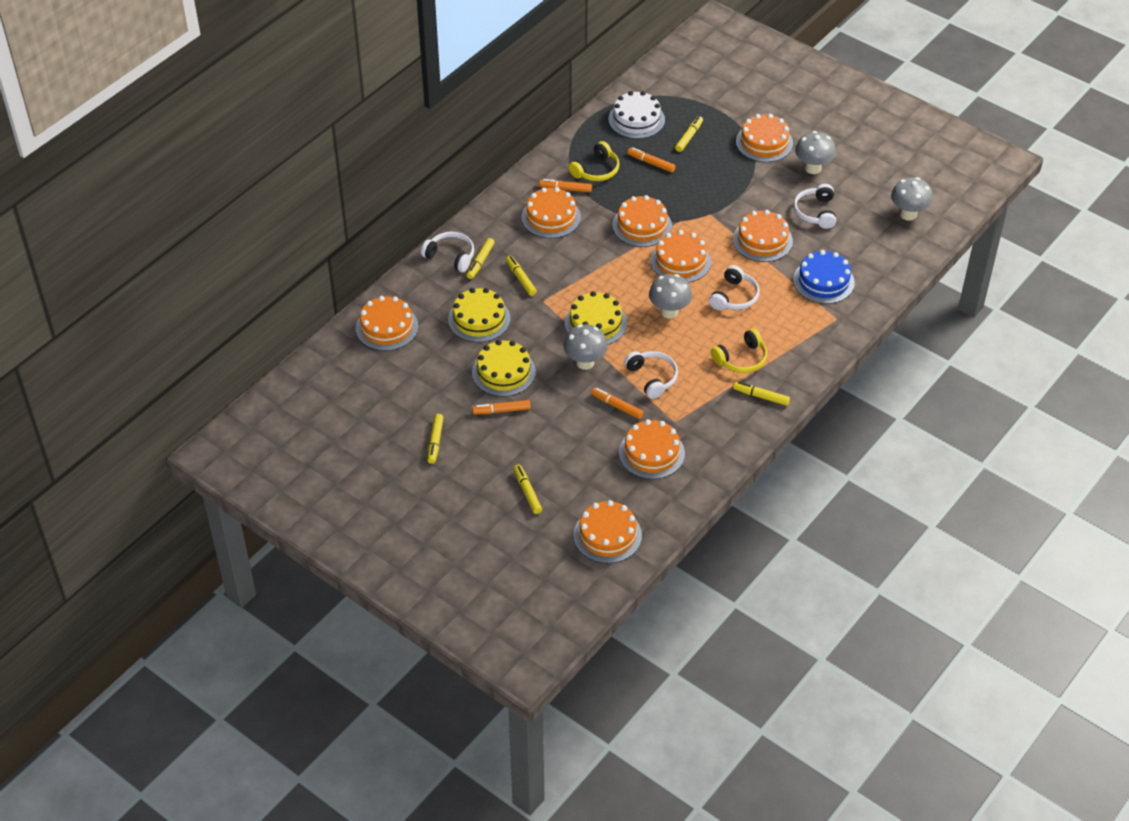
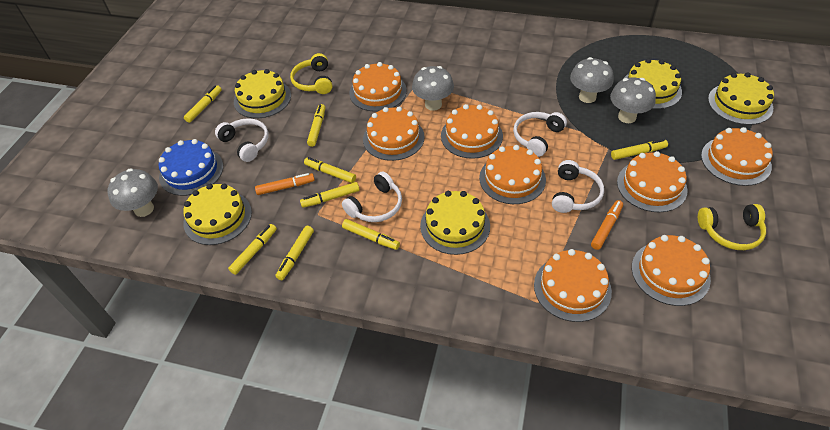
orange marker: [472,400,531,414] [539,179,592,193] [591,388,644,419] [628,147,676,173] = 4 -> [255,173,315,195] [591,200,623,250] = 2
white cake: [608,91,665,139] = 1 -> none = 0
yellow cake: [448,288,510,342] [472,340,536,397] [565,291,627,345] = 3 -> [183,184,252,245] [234,69,291,118] [420,191,490,255] [623,58,682,109] [708,72,774,125] = 5
yellow marker: [427,414,444,464] [466,238,495,279] [506,256,537,296] [514,464,542,514] [675,116,703,152] [733,382,790,406] = 6 -> [184,85,222,123] [228,224,277,275] [275,226,314,280] [300,182,359,208] [304,157,356,183] [307,104,325,147] [342,219,400,250] [611,139,668,160] = 8

